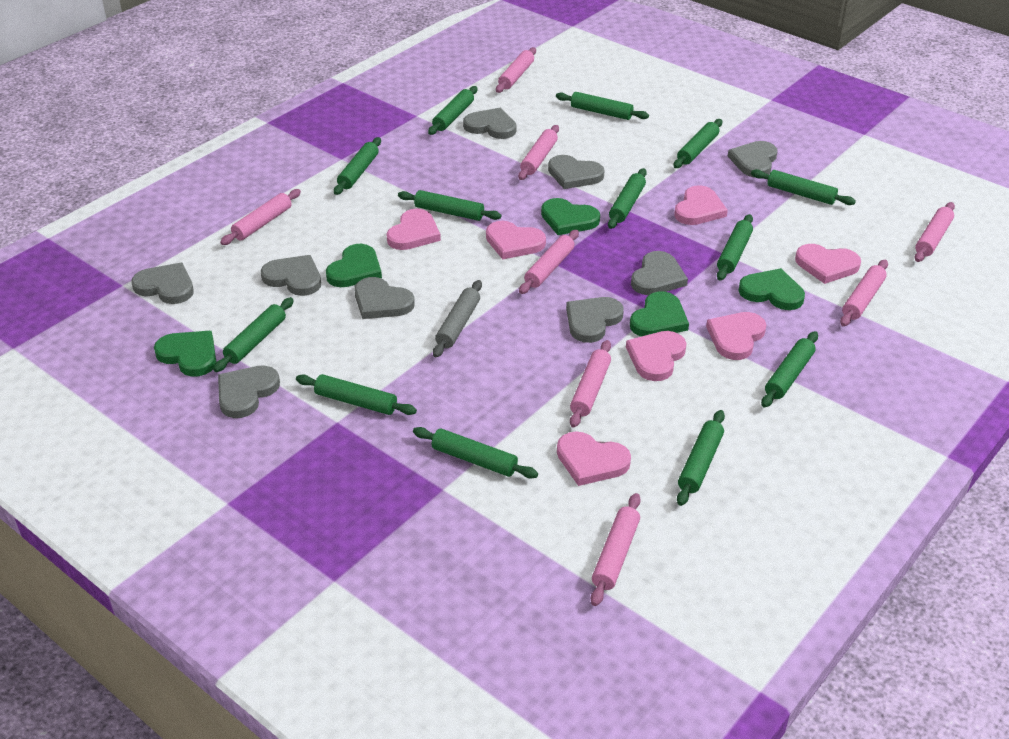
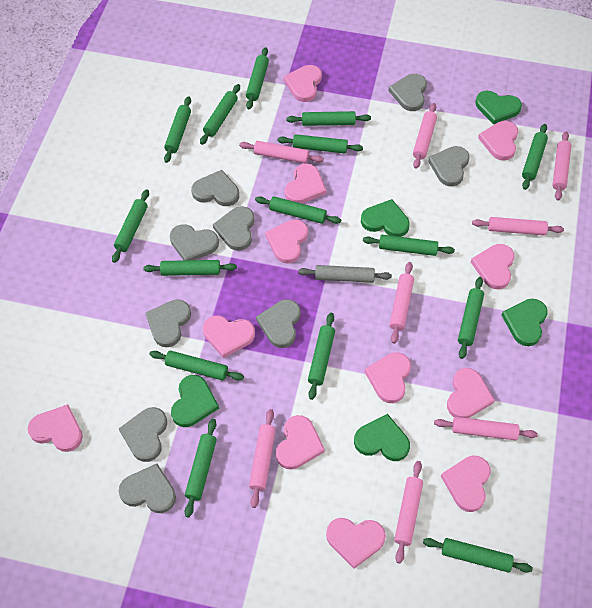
green rolling pin: [213,297,294,372] [296,374,417,415] [334,137,381,195] [398,190,501,221] [413,427,538,479] [428,86,477,135] [556,92,649,120] [608,168,647,229] [674,119,722,168] [677,410,725,506] [717,214,753,281] [751,169,856,205] [761,331,818,408] = 13 -> [112,189,149,263] [143,260,237,276] [149,351,244,381] [164,96,191,163] [185,419,217,518] [200,84,240,145] [246,47,269,109] [255,196,341,224] [277,134,363,153] [286,111,371,126] [308,313,335,400] [363,235,455,256] [423,538,533,573] [458,277,484,359] [522,124,548,190] = 15
pink heart: [387,208,441,250] [486,221,546,259] [557,432,631,486] [626,331,687,381] [674,185,728,225] [706,312,766,360] [795,244,861,284] = 7 -> [28,404,83,452] [203,316,255,358] [265,219,308,264] [276,415,325,469] [284,65,322,102] [285,163,327,204] [326,518,386,569] [364,352,411,403] [441,455,491,512] [447,368,495,418] [471,244,515,289] [478,121,518,161] = 12

